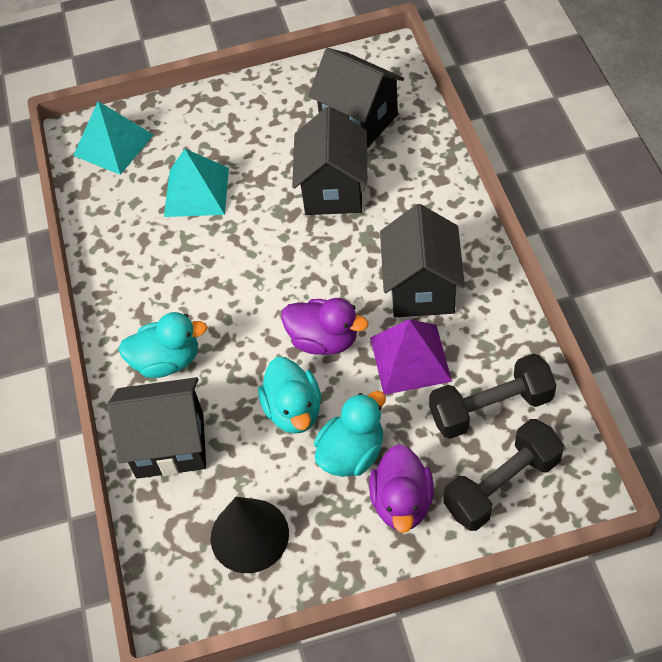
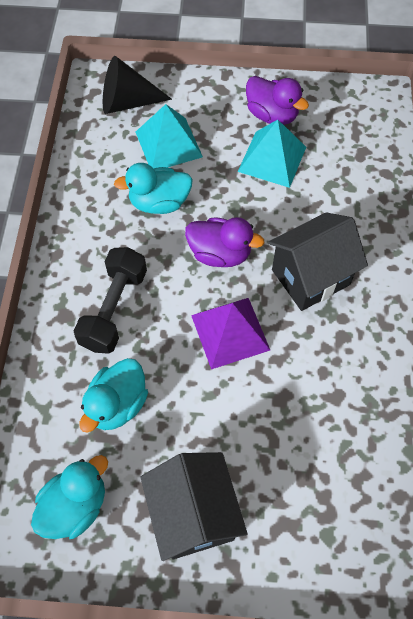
black dumbbell: [429,353,556,439] [443,419,564,531] = 2 -> [74,247,147,354] = 1
black house: [107,377,206,479] [292,107,367,215] [308,48,404,148] [380,204,465,317] = 4 -> [140,452,248,561] [268,212,368,311] = 2

